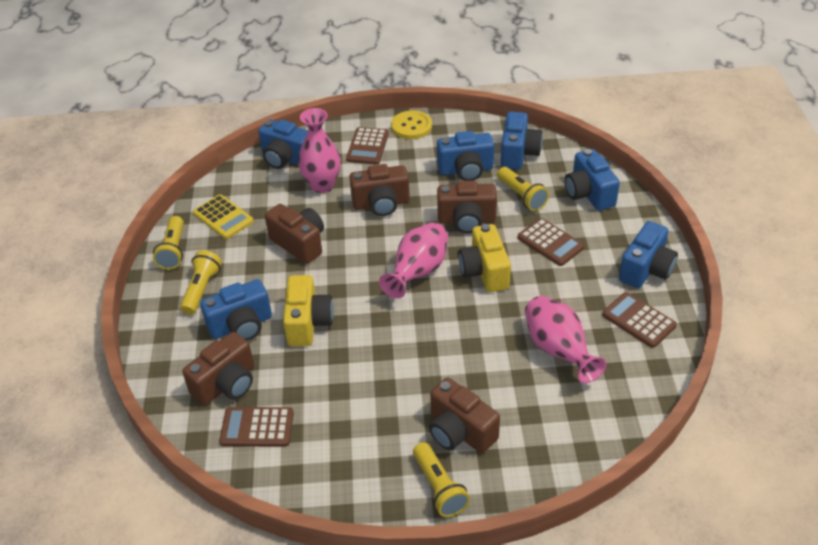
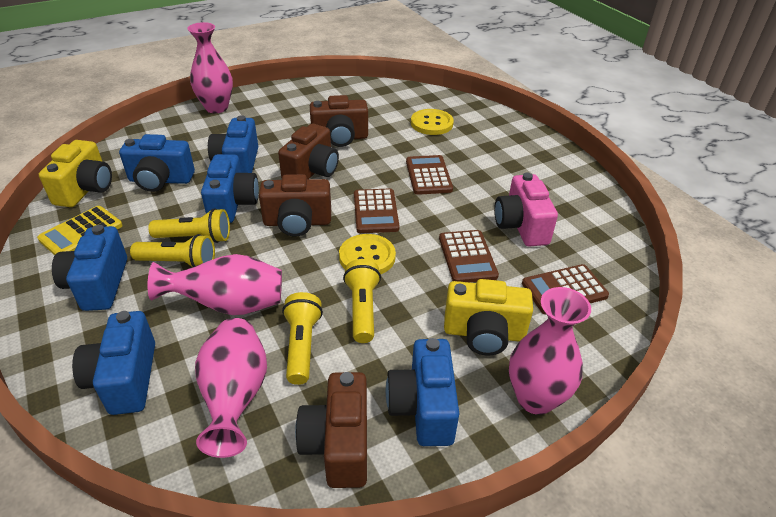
brown camera: [182,332,254,405] [265,204,324,264] [349,164,410,216] [429,378,500,453] [437,180,497,233] = 5 -> [259,174,331,237] [278,124,339,179] [295,372,367,488] [310,95,368,147] = 4
pink camera: none = 0 -> [494,173,558,246] = 1
pink vase: [298,108,341,193] [379,222,448,299] [525,296,606,383] = 3 -> [147,254,282,315] [187,22,233,113] [195,318,267,458] [509,287,591,415] = 4
yellow button: [391,110,432,139] = 1 -> [339,234,396,274] [411,109,454,135] = 2

